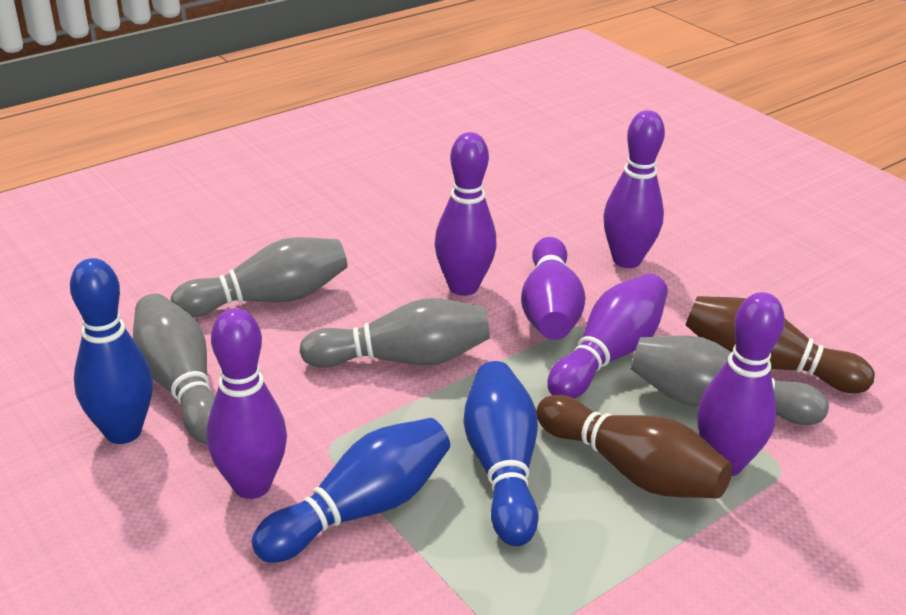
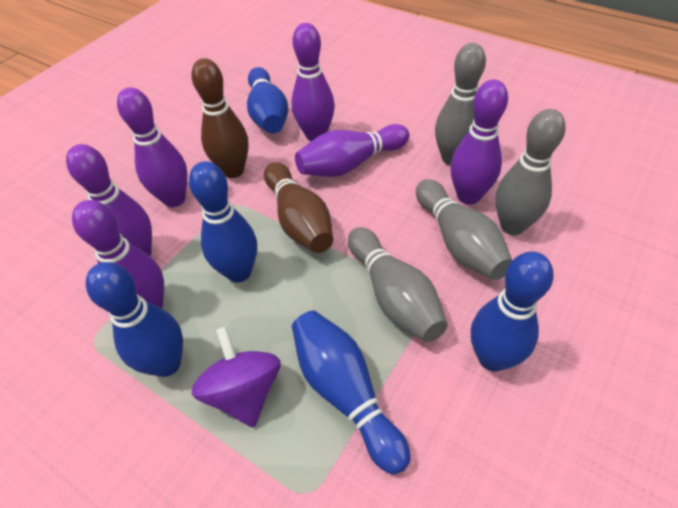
blue bowling pin: [70,258,153,444] [252,418,450,563] [463,361,538,546] = 3 -> [86,262,183,377] [189,161,257,283] [247,67,288,133] [292,310,411,474] [471,251,554,371] = 5
purple spinning top: none = 0 -> [192,326,281,428] = 1

